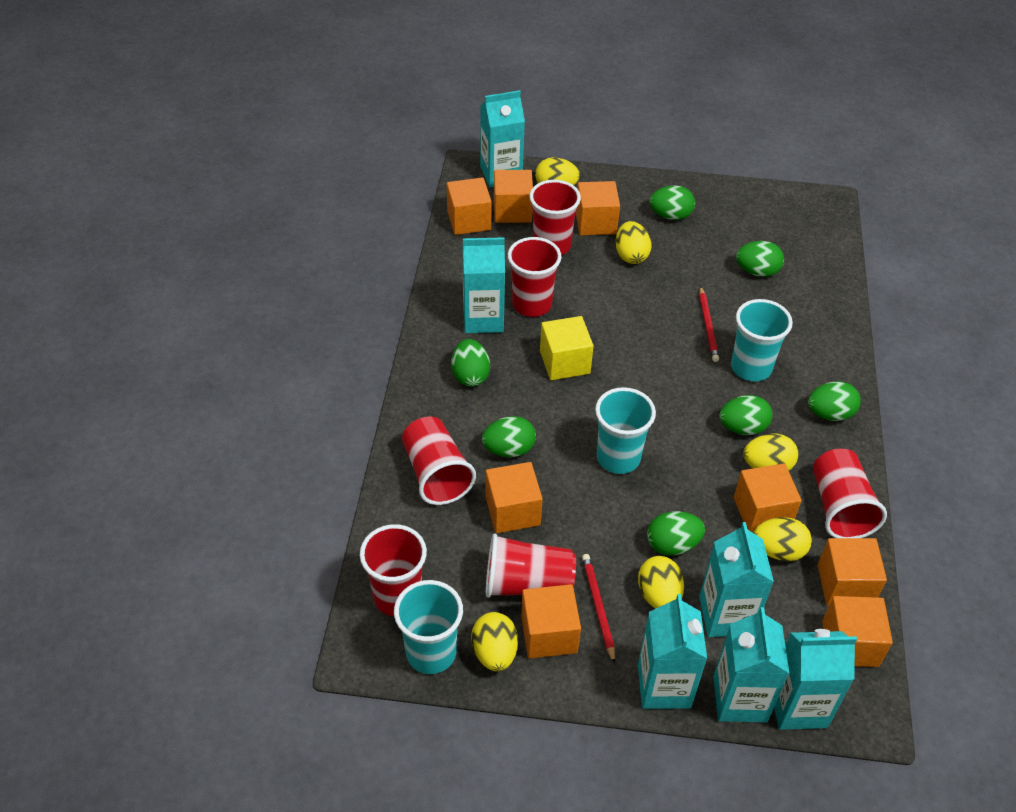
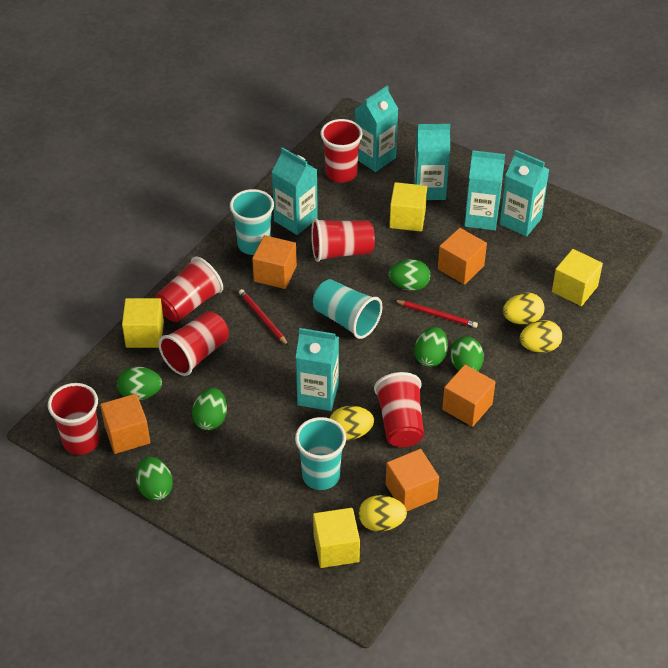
green egg: [451,339,490,387] [482,416,536,457] [647,511,705,555] [649,185,695,220] [719,395,773,435] [736,241,784,277] [808,381,861,421] = 7 -> [117,367,162,400] [136,457,173,501] [192,388,227,430] [388,259,430,291] [414,327,448,367] [450,337,484,371] = 6
orange cube: [447,177,492,235] [485,462,543,533] [494,170,533,223] [521,584,581,658] [576,181,620,235] [734,464,802,533] [818,538,887,605] [822,596,893,667] = 8 -> [100,394,150,454] [252,235,297,289] [386,449,439,511] [438,228,487,285] [442,365,496,427] = 5
yellow cube: [540,316,594,380] = 1 -> [122,298,164,348] [313,508,360,568] [389,182,427,231] [552,249,603,306] = 4
yellow egg: [471,612,518,671] [535,157,580,185] [615,221,652,264] [638,556,684,609] [743,434,798,471] [753,517,812,561] = 6 -> [330,406,374,441] [359,495,407,532] [503,292,544,325] [520,320,562,353] = 4

